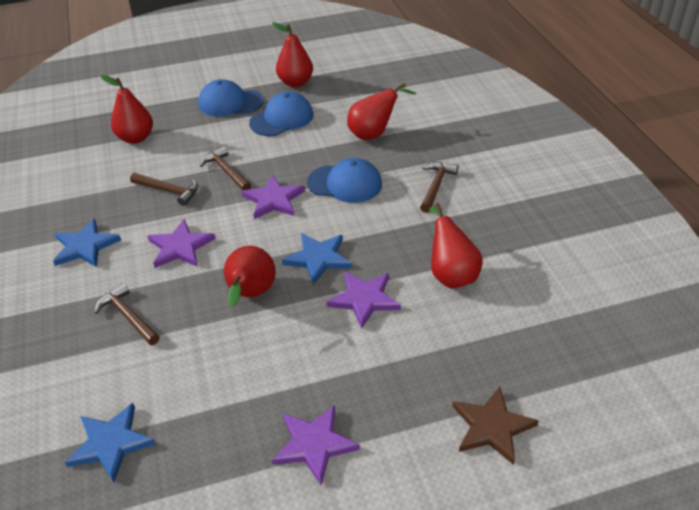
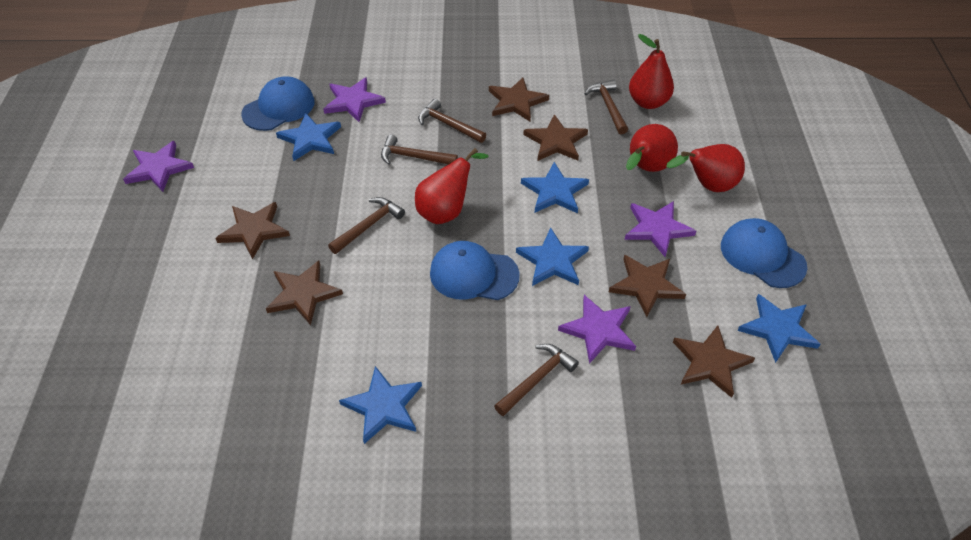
blue star: [53,218,121,267] [64,403,156,482] [282,233,352,285] = 3 -> [276,113,341,161] [339,366,422,444] [516,227,589,286] [521,162,589,213] [737,294,820,363] = 5
brown hammer: [94,283,160,345] [130,173,198,206] [200,146,251,191] [420,162,458,213] = 4 -> [328,197,405,254] [381,135,458,165] [418,99,486,143] [494,344,579,416] [585,80,628,134] = 5
brown star: [452,387,539,465] = 1 -> [216,202,290,259] [266,261,343,325] [489,77,549,121] [523,114,588,161] [609,255,686,317] [673,326,755,398] = 6
red pear: [101,75,153,144] [224,246,276,307] [272,22,313,87] [347,83,416,140] [430,203,483,289] = 5 -> [415,148,489,224] [626,124,678,172] [629,34,674,109] [666,144,745,192] = 4

